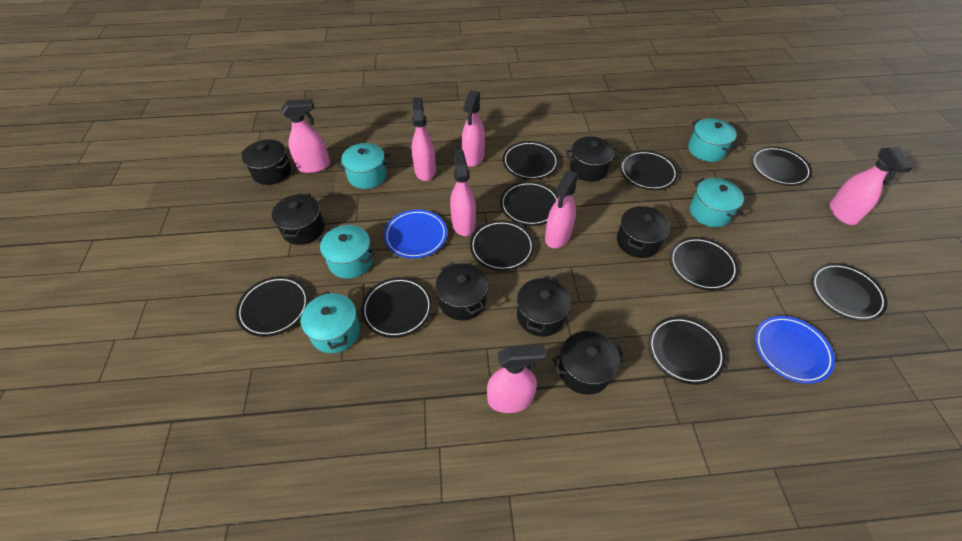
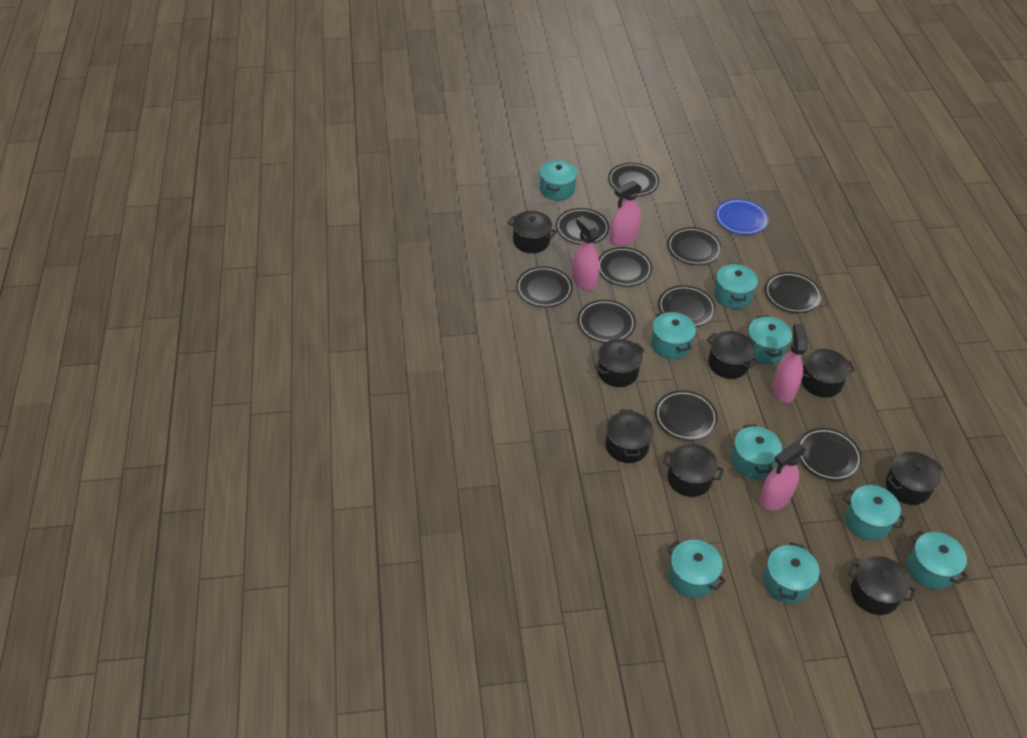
black pot: [241,139,291,185] [272,193,325,245] [436,262,488,321] [517,276,571,337] [553,331,626,395] [566,136,619,182] [617,206,670,258] = 7 -> [508,211,557,253] [595,339,645,387] [605,409,653,463] [663,443,724,497] [707,331,758,379] [802,349,855,397] [848,556,915,615] [886,451,943,505] = 8
blue plate: [384,210,447,259] [755,316,835,384] = 2 -> [715,199,769,235] = 1
pink spray bottle: [282,99,330,173] [411,97,436,181] [450,149,476,236] [462,90,485,167] [487,344,546,413] [545,170,579,248] [830,147,914,225] = 7 -> [572,216,600,291] [610,180,642,246] [759,442,806,510] [772,324,807,403] = 4
turquoise pot: [301,291,360,353] [318,225,375,279] [337,143,390,189] [688,118,737,162] [690,178,744,227] = 5 -> [540,160,577,201] [651,311,696,359] [667,540,726,598] [714,263,758,309] [731,424,782,479] [747,315,792,364] [763,542,820,603] [843,485,906,540] [907,530,968,589] = 9

